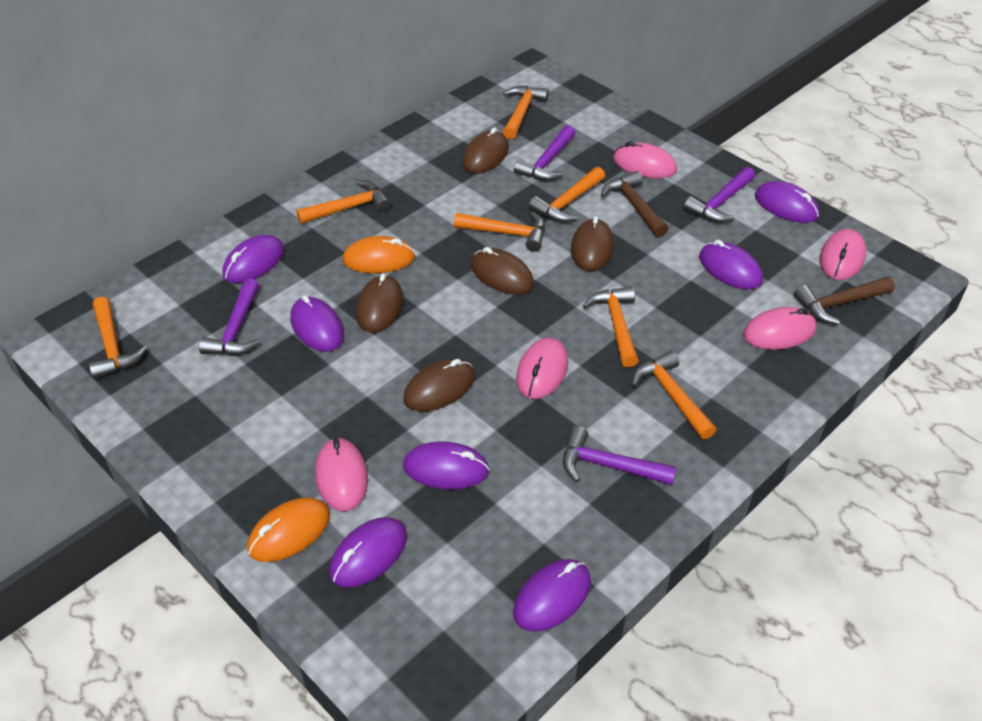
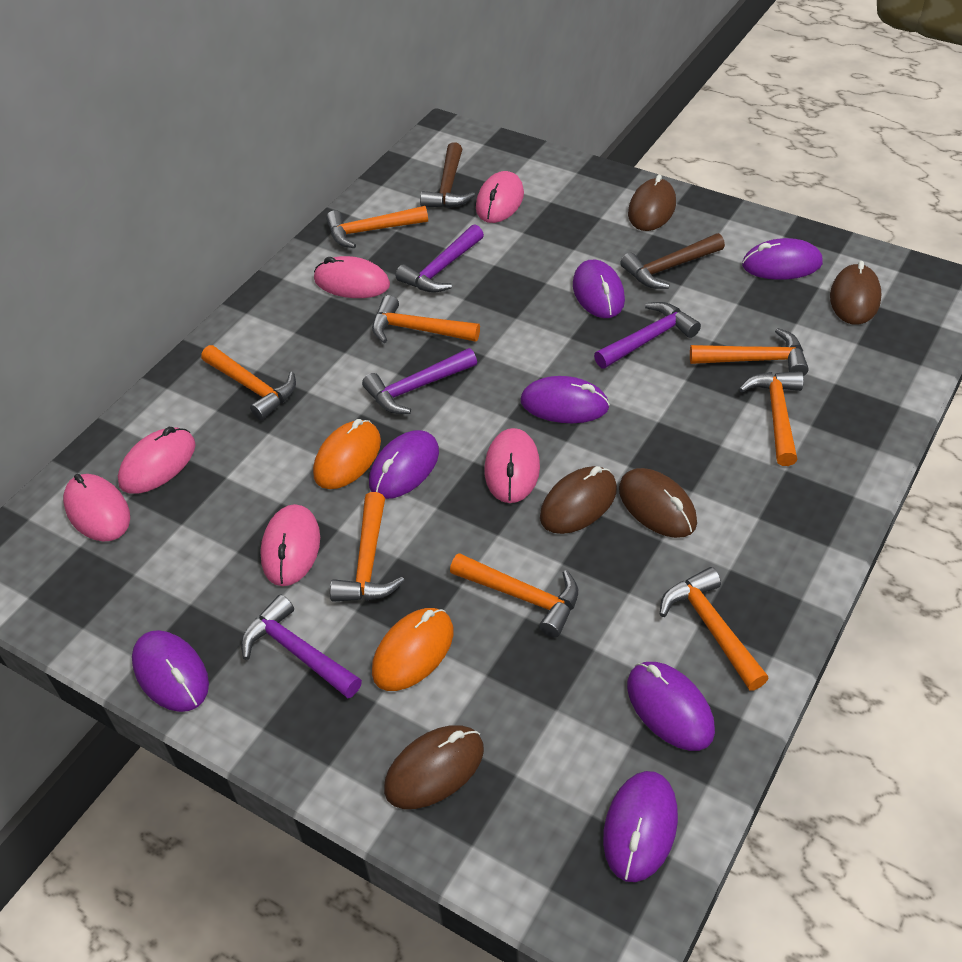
orange hammer: [89,297,147,379] [296,180,390,224] [454,212,545,252] [503,86,549,140] [529,167,605,222] [583,286,639,367] [632,351,717,440] = 7 -> [201,345,296,420] [326,206,428,248] [330,492,405,602] [372,295,480,343] [450,553,578,638] [660,567,769,690] [690,328,809,376] [739,371,804,466] = 8
pink mouse: [315,438,368,511] [516,337,568,399] [613,141,677,178] [743,307,817,350] [820,229,866,280] = 5 -> [63,474,130,542] [118,427,196,494] [260,504,320,586] [314,256,390,298] [476,171,524,223] [484,428,540,503] = 6

